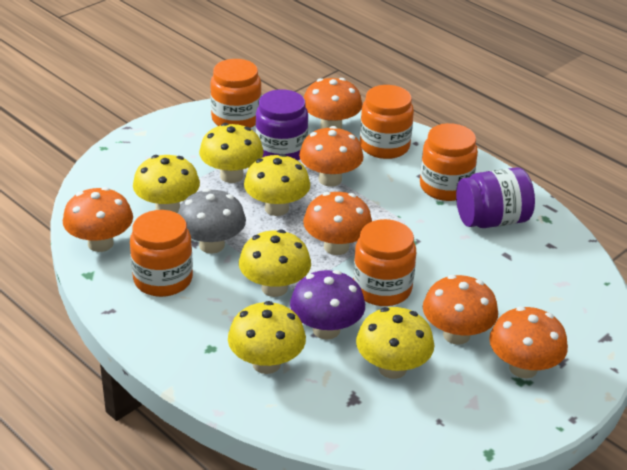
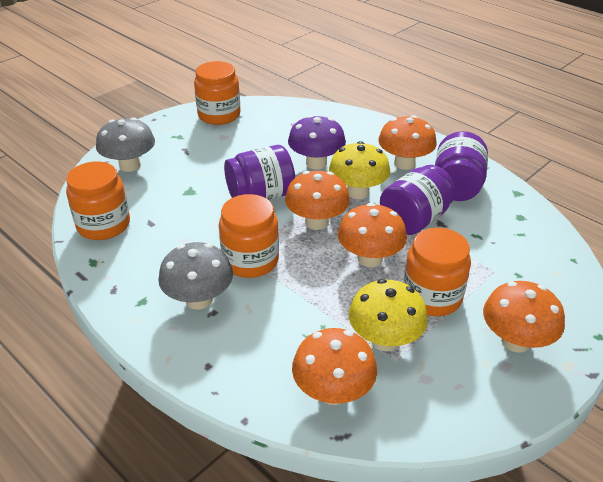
grey mushroom: [178,188,246,254] = 1 -> [96,117,155,172] [158,242,233,310] = 2
orange jar: [130,210,193,297] [210,59,261,128] [353,219,416,306] [360,85,414,159] [420,123,478,201] = 5 -> [66,161,130,240] [194,61,241,125] [219,194,279,278] [404,228,471,316] = 4
orange mushroom: [63,187,133,252] [299,126,363,186] [303,192,372,255] [304,78,362,129] [423,275,498,345] [489,306,568,378] = 6 -> [285,171,350,230] [292,328,377,405] [338,203,407,267] [378,115,437,170] [483,281,565,353] = 5
purple jar: [255,89,308,160] [456,167,535,228] = 2 -> [224,145,295,200] [380,165,456,235] [435,131,488,201] = 3
yellow mushroom: [133,155,200,213] [199,123,264,183] [228,301,306,374] [239,230,311,297] [244,154,310,216] [356,307,434,379] = 6 -> [329,141,390,199] [349,279,428,351] = 2

